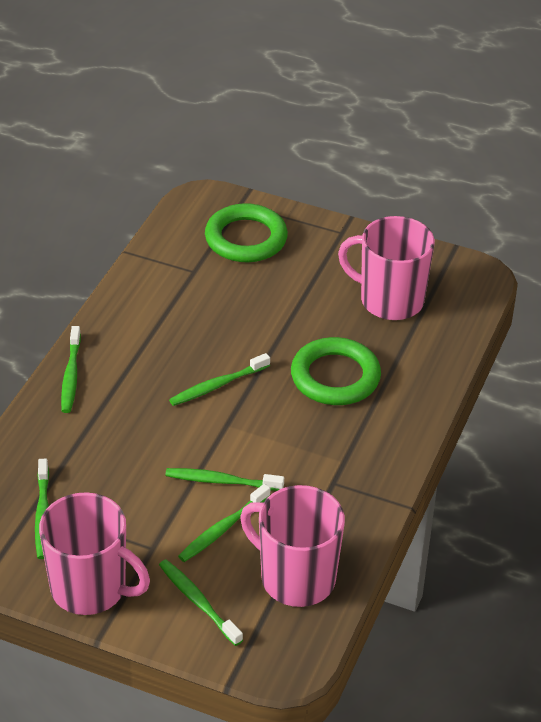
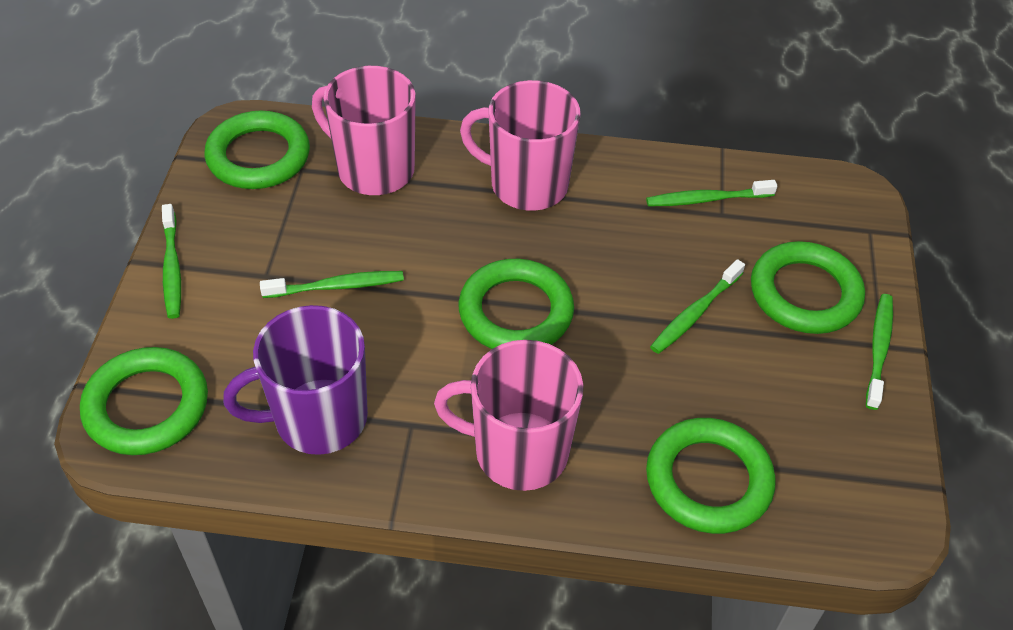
green ring: [205,203,288,262] [291,337,381,405] = 2 -> [80,347,208,455] [204,111,310,189] [459,259,574,349] [646,418,776,534] [751,241,865,334] = 5
green toothbrush: [35,459,49,559] [61,326,81,413] [159,559,243,646] [165,468,284,491] [169,353,270,406] [178,484,270,562] = 6 -> [162,204,181,319] [260,271,404,298] [646,180,777,206] [650,259,745,354] [866,294,893,410] = 5
purple mug: none = 0 -> [223,305,368,455] = 1

